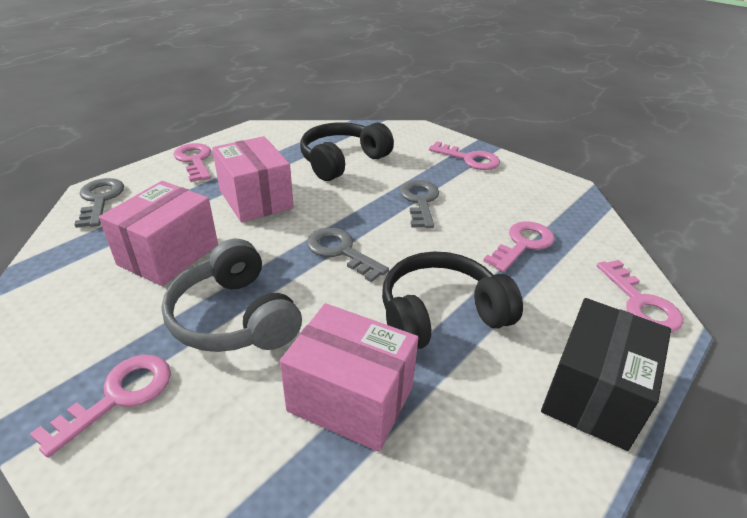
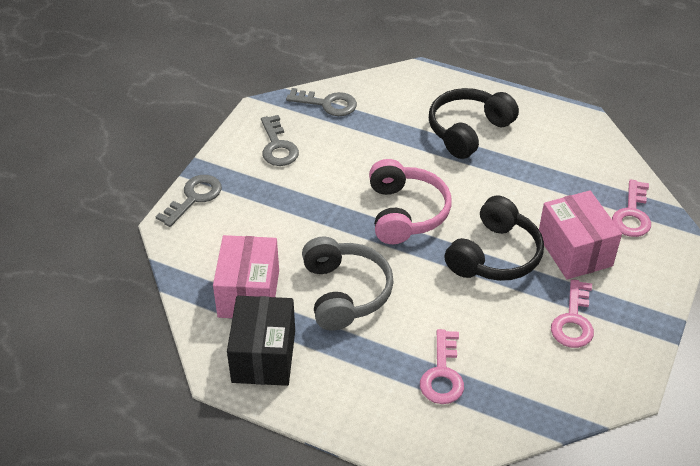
pink box: [99,181,218,286] [212,136,294,223] [280,303,419,452] = 3 -> [213,235,279,318] [539,190,622,279] = 2
pink headphones: none = 0 -> [369,159,451,244] = 1
pink key: [30,355,171,458] [173,143,211,182] [429,141,500,170] [483,221,555,272] [597,260,683,332] = 5 -> [420,329,464,404] [551,279,594,348] [612,179,651,237] = 3

